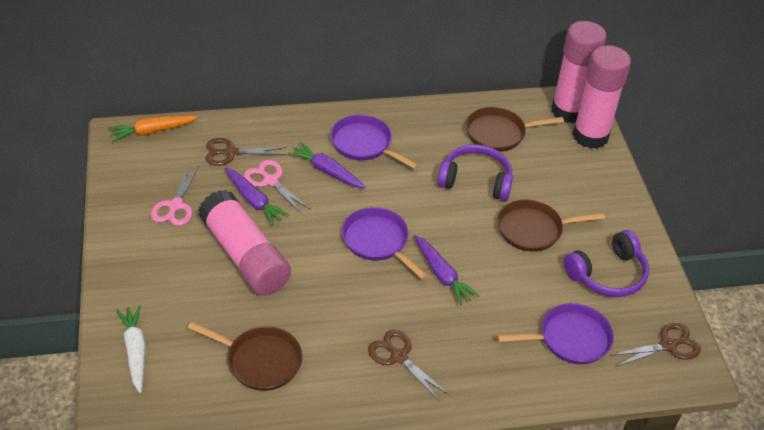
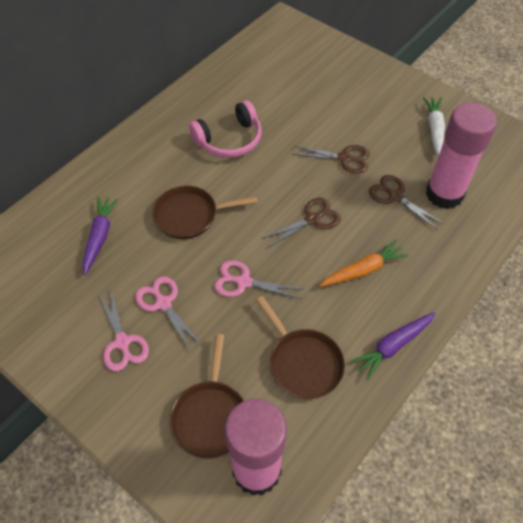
pink glue stick: [198,190,291,296] [551,21,607,123] [573,45,631,149] = 3 -> [225,399,287,496] [426,102,497,209] = 2
pink headphones: none = 0 -> [189,100,262,158] = 1
pink scissors: [151,166,199,226] [244,160,310,214] = 2 -> [99,288,149,371] [135,276,201,352] [214,260,302,299] = 3
purple carrot: [225,168,290,226] [288,142,366,188] [414,235,480,306] = 3 -> [82,197,119,275] [351,312,435,380] = 2
purple headphones: [437,144,513,201] [564,230,649,297] = 2 -> none = 0
purple pan: [330,115,418,169] [342,207,428,280] [497,303,614,364] = 3 -> none = 0

